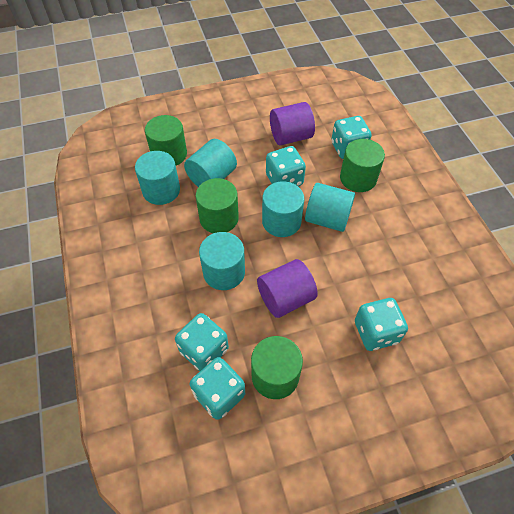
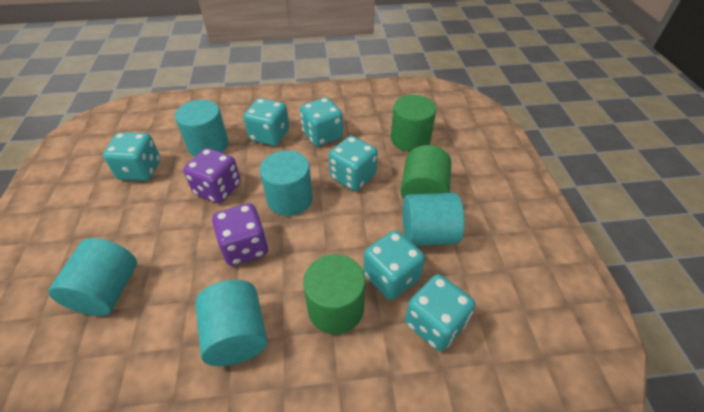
green cylinder: [145,115,187,166] [196,178,239,233] [251,336,303,399] [340,139,385,192] = 4 -> [303,254,365,334] [391,95,436,152] [401,145,452,200] = 3
purple cylinder: [257,259,318,318] [270,102,315,146] = 2 -> none = 0
purple dice: none = 0 -> [183,148,241,204] [212,203,268,266] = 2
turquoise dice: [175,313,229,371] [190,357,245,420] [266,146,306,186] [331,116,372,159] [355,298,408,351] = 5 -> [103,132,161,181] [244,98,289,146] [300,97,343,147] [329,136,378,191] [363,230,425,300] [405,274,475,351] = 6

